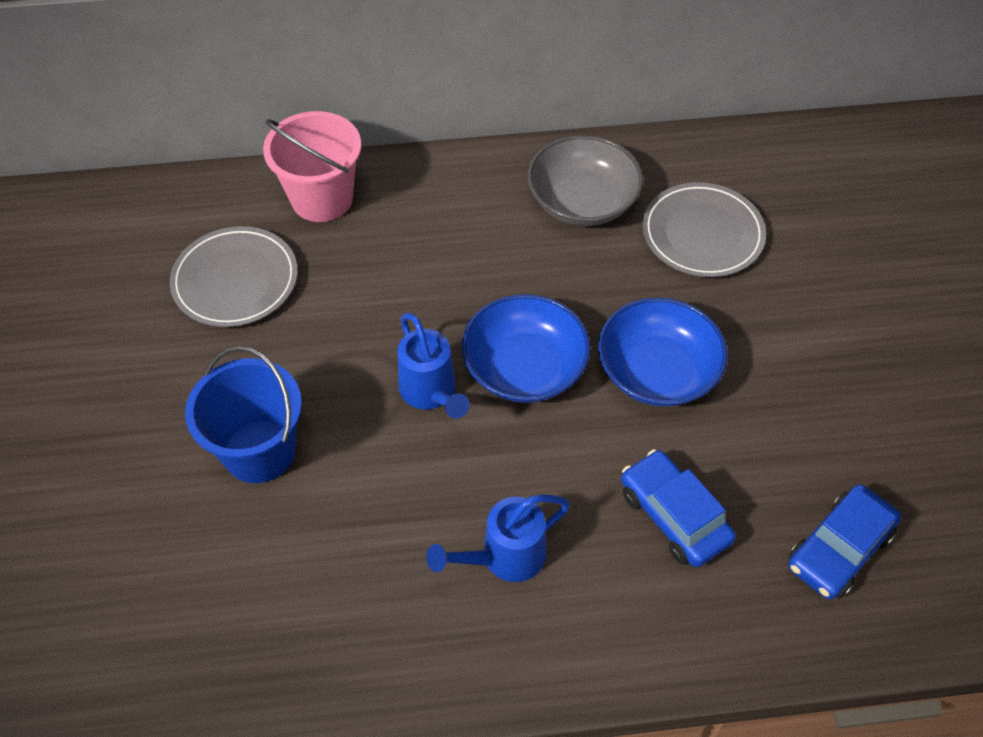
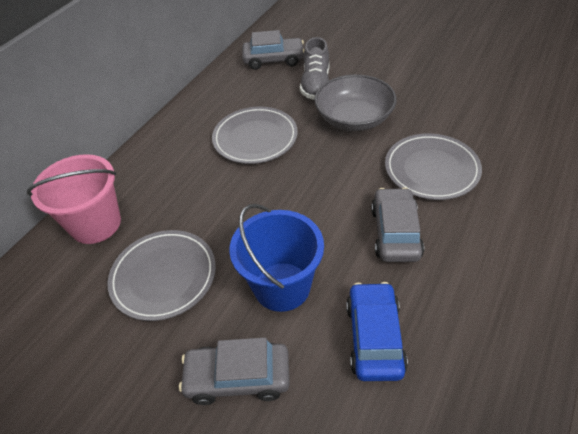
blue bowl: [462,294,591,403] [598,298,727,407] = 2 -> none = 0
blue car: [621,449,736,567] [788,484,901,600] = 2 -> [346,282,408,381] = 1
blue watering can: [398,313,469,418] [426,494,570,582] = 2 -> none = 0
grey car: none = 0 -> [179,337,290,405] [242,30,304,70] [371,188,424,262] = 3
grey plate: [170,226,298,327] [642,182,766,277] = 2 -> [107,230,216,321] [212,107,298,164] [385,133,482,200] = 3
grey shoe: none = 0 -> [300,37,329,100] = 1

